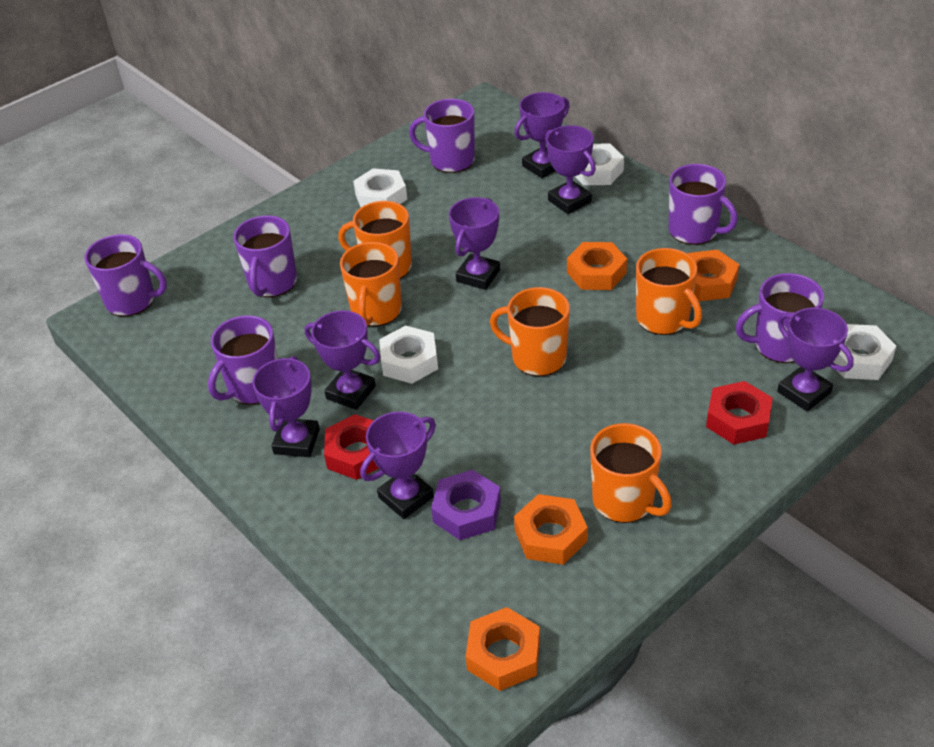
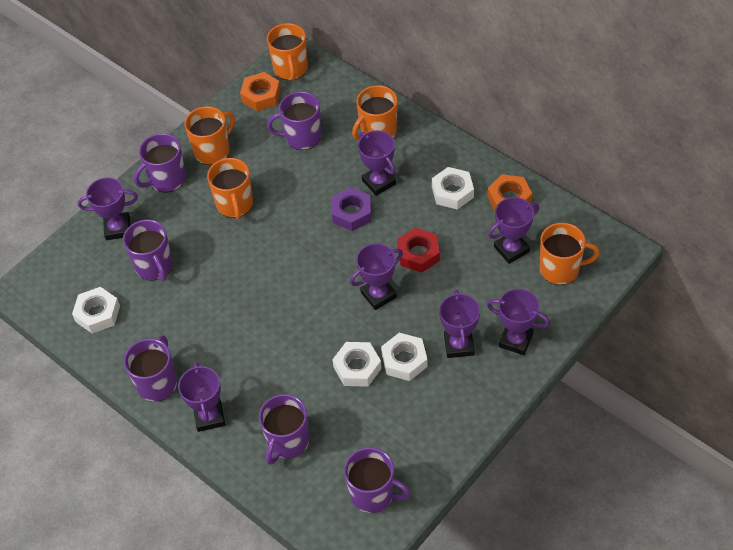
orange nut: [466,607,540,691] [514,494,588,565] [567,242,627,290] [688,250,739,301] = 4 -> [240,72,281,111] [487,174,532,211] = 2
red nut: [324,414,379,480] [706,381,773,444] = 2 -> [397,227,440,273] = 1

